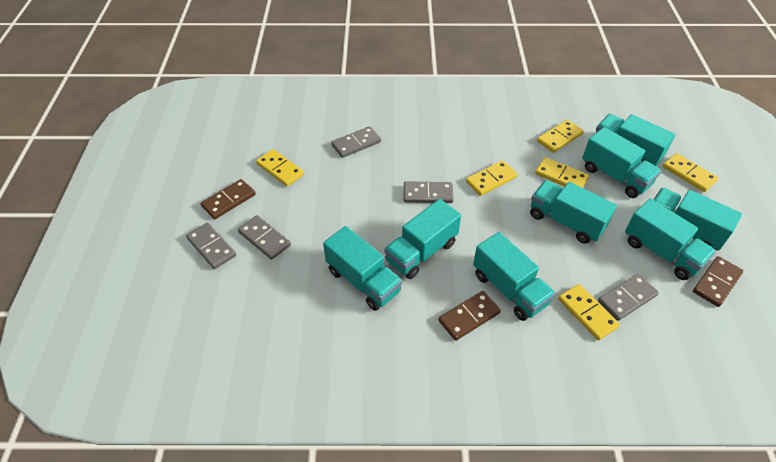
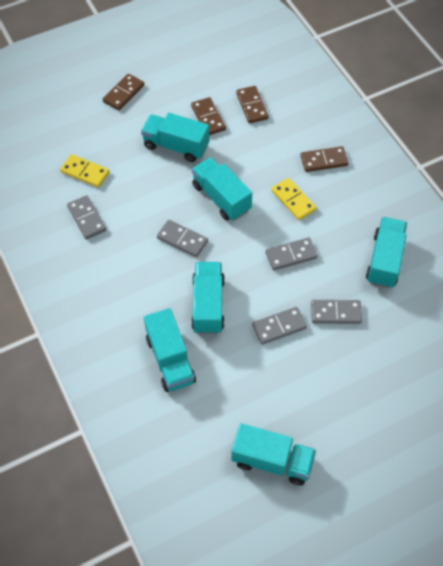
brown domino: [201,179,256,219] [439,291,501,341] [693,256,743,307] = 3 -> [103,74,144,110] [191,97,226,135] [236,86,269,123] [301,146,349,172] = 4
turquoise truck: [323,226,402,311] [385,199,461,279] [473,232,555,321] [530,180,617,244] [582,127,661,198] [596,114,675,166] [625,198,716,280] [653,188,742,251] = 8 -> [141,113,209,162] [144,308,196,392] [191,262,225,334] [192,157,252,221] [231,423,316,485] [366,217,407,288] = 6
yellow domino: [256,149,304,186] [466,160,518,196] [535,157,589,188] [537,120,584,153] [558,284,620,340] [663,153,719,192] = 6 -> [60,154,109,188] [271,178,317,220] = 2

